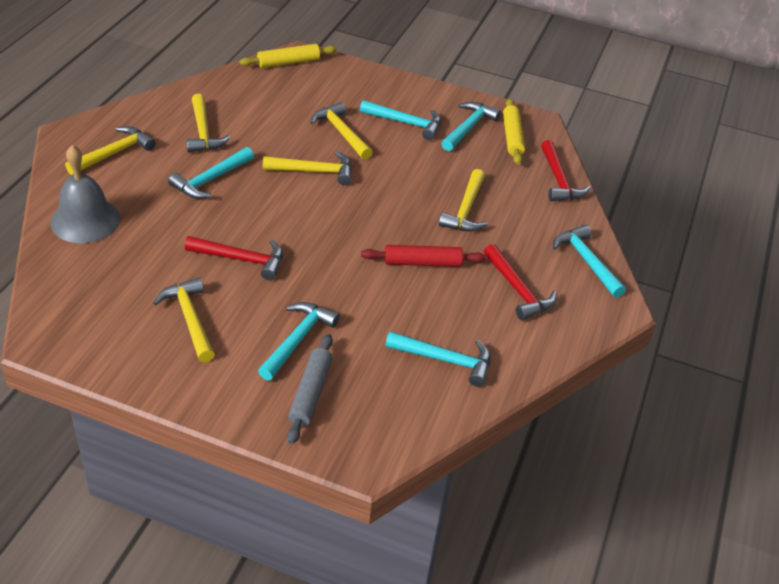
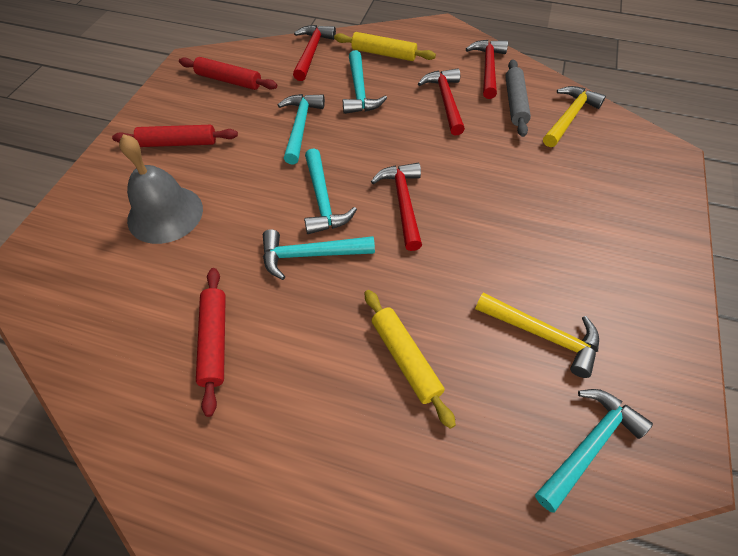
red hammer: [185,236,283,280] [484,244,557,320] [541,140,591,202] = 3 -> [293,25,336,81] [371,163,422,251] [418,69,465,136] [466,40,508,99] = 4
red rolling pin: [361,245,486,267] = 1 -> [112,125,238,147] [179,57,277,90] [196,268,226,417] = 3
turquoise hammer: [168,147,254,199] [258,302,340,381] [360,100,441,140] [386,331,490,387] [441,102,501,151] [553,225,626,298] = 6 -> [263,229,375,280] [278,94,325,164] [304,148,357,234] [343,50,387,114] [535,389,653,513] = 5
yellow hammer: [65,126,156,175] [153,277,215,362] [186,94,230,152] [263,151,352,185] [310,102,373,160] [439,169,488,232] = 6 -> [475,293,599,378] [543,86,606,147] = 2

